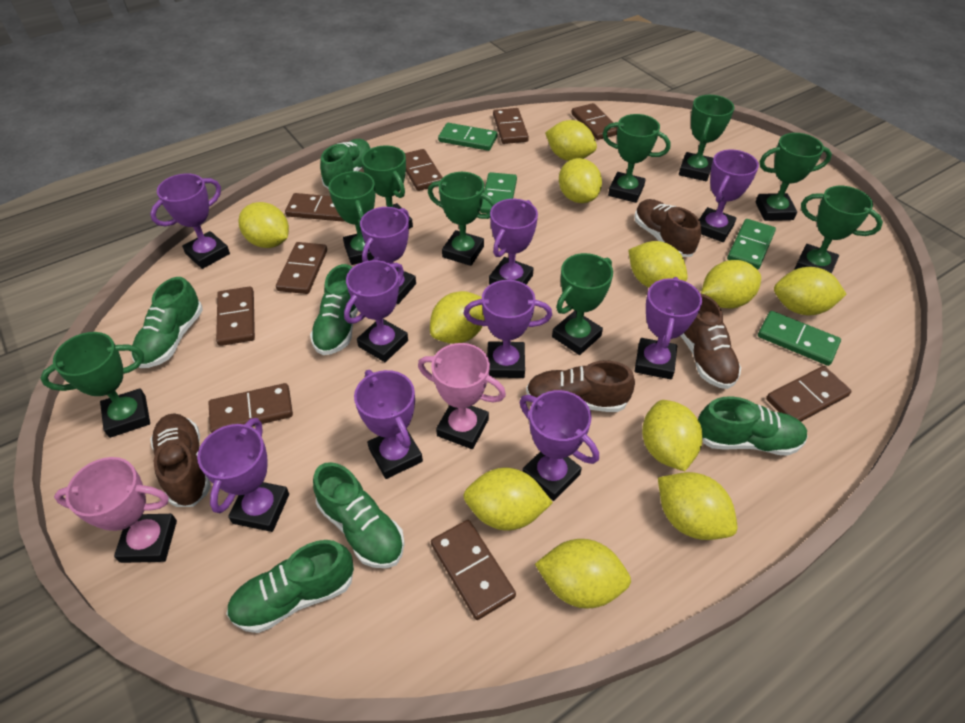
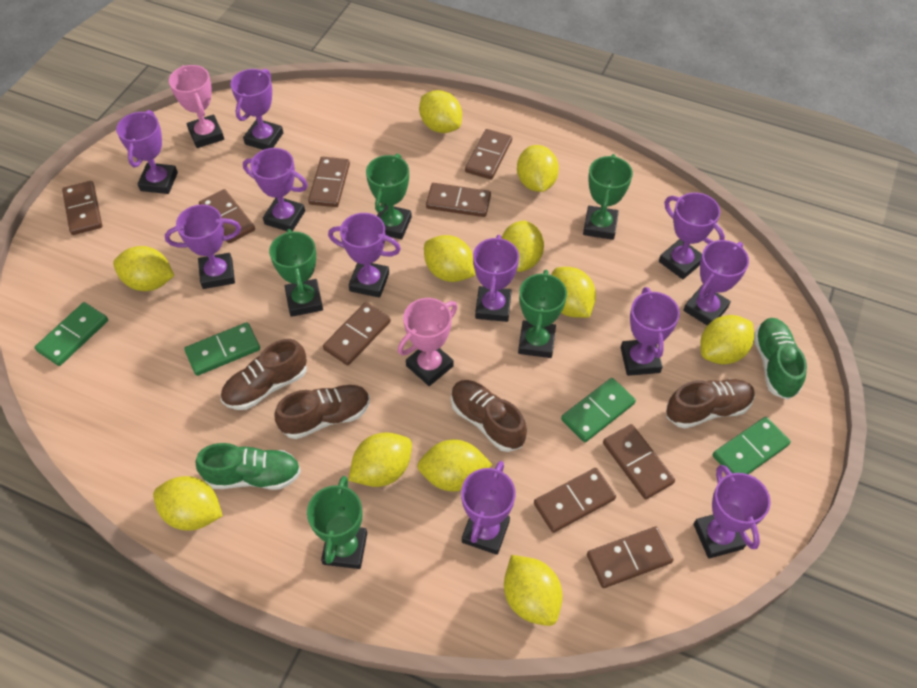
green shoe: [131,277,203,368] [226,540,354,633] [310,264,358,355] [313,462,405,568] [320,139,370,189] [698,396,808,456] = 6 -> [195,443,301,490] [754,318,807,400] = 2
green trophy: [40,332,150,438] [328,171,375,265] [362,146,413,229] [428,172,496,266] [552,253,613,355] [603,114,671,203] [679,95,734,181] [756,133,832,221] [794,186,883,274] = 9 -> [269,229,323,317] [307,476,367,569] [366,154,412,240] [518,270,567,358] [583,154,633,240] = 5
purple trophy: [150,174,230,269] [197,418,289,532] [344,260,408,362] [354,370,423,479] [360,207,416,304] [464,280,552,378] [489,199,538,285] [520,390,599,501] [635,277,702,379] [699,150,759,242] = 10 -> [116,110,178,194] [165,204,241,289] [230,69,283,150] [243,148,308,232] [328,213,401,298] [461,461,516,555] [473,235,519,322] [621,287,680,376] [659,192,725,279] [683,240,749,325] [694,465,771,559] = 11

